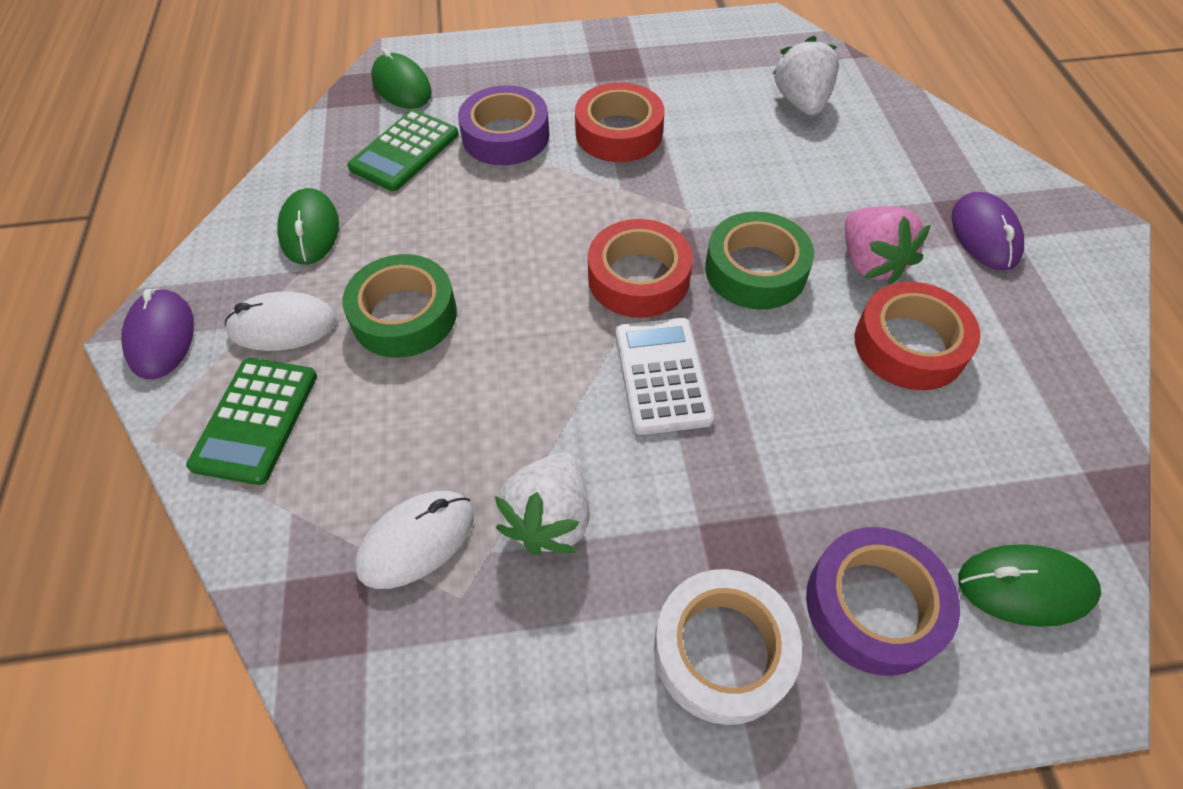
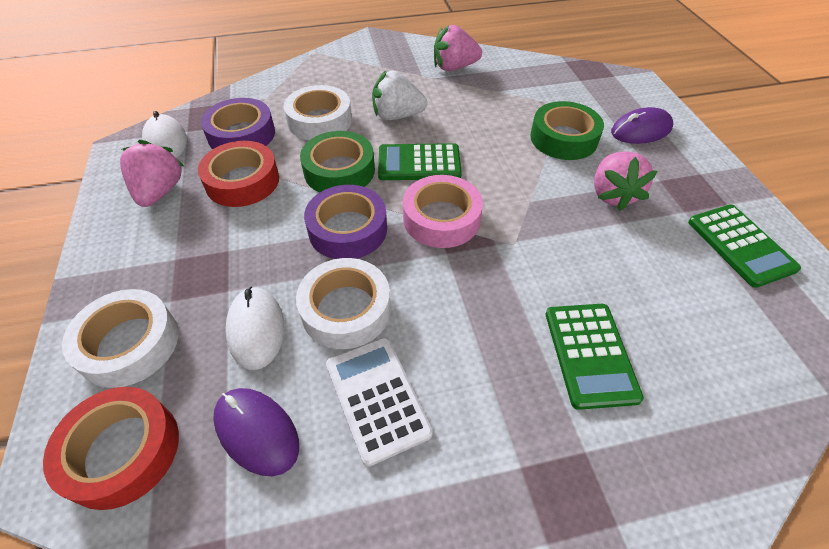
green calculator: [186,358,317,485] [347,109,459,191] = 2 -> [378,143,462,180] [546,304,644,410] [688,205,801,288] = 3
green mouse: [277,188,339,265] [371,49,432,109] [958,544,1101,627] = 3 -> none = 0
pink strawberry: [845,206,930,285] = 1 -> [120,140,184,207] [434,25,482,71] [594,151,658,211] = 3
pink tape: none = 0 -> [403,175,483,248] = 1
red tape: [575,82,664,162] [588,219,693,318] [854,282,981,390] = 3 -> [43,387,179,510] [198,141,279,207] = 2
white strawberry: [495,452,590,555] [773,36,839,116] = 2 -> [372,71,427,120] = 1
white tape: [654,569,802,725] = 1 -> [62,289,179,388] [284,85,352,140] [296,258,391,349] = 3

